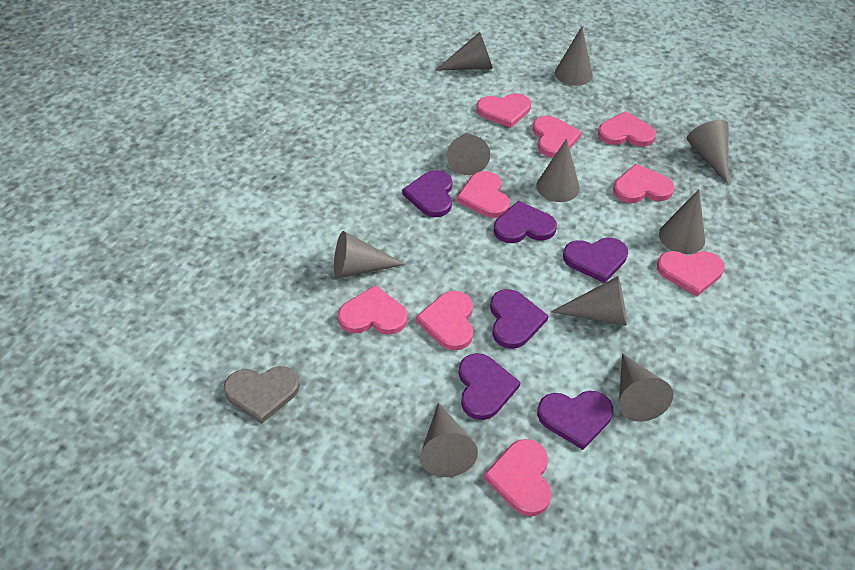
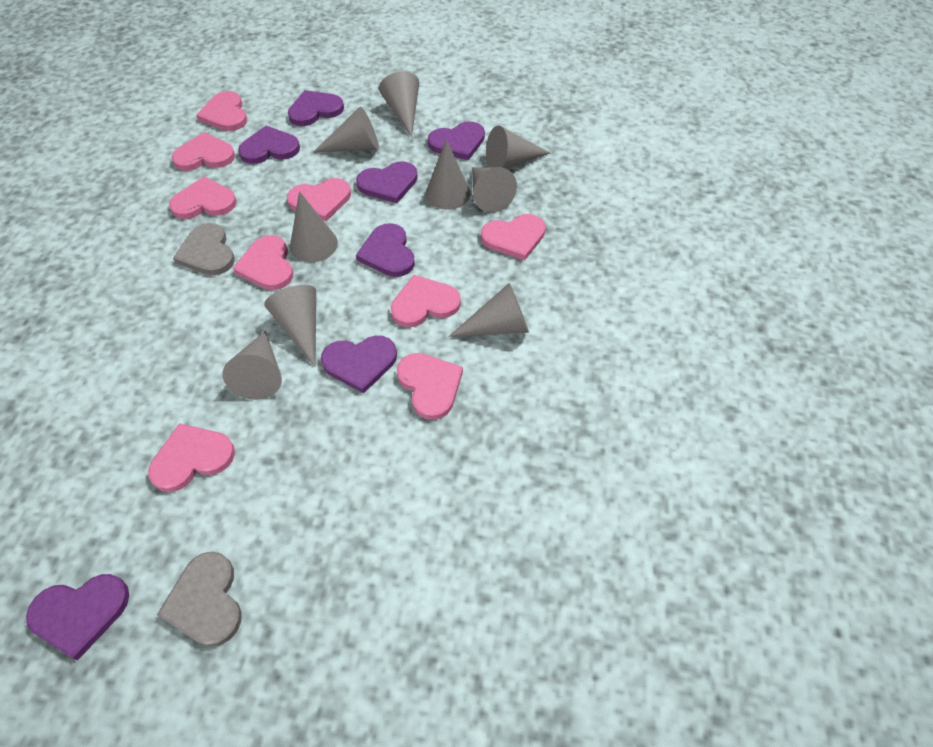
grey cone: [334,231,406,279] [420,402,478,477] [435,32,493,71] [447,133,490,175] [536,138,580,202] [551,276,627,326] [555,27,593,86] [619,353,673,422] [659,189,705,254] [687,120,728,184] = 10 -> [222,331,282,400] [264,285,316,367] [290,191,338,262] [314,107,379,152] [379,71,419,137] [426,139,470,210] [448,283,529,337] [472,167,517,213] [486,125,550,169] = 9
grey heart: [223,366,300,424] = 1 -> [157,551,242,647] [173,223,235,275] = 2
purple heart: [402,170,453,217] [458,353,520,420] [490,289,548,349] [494,201,557,243] [537,391,613,450] [563,237,628,283] = 6 -> [26,574,129,660] [238,126,300,164] [288,90,344,126] [321,336,397,394] [356,161,418,203] [356,223,415,277] [428,121,485,160] = 7

